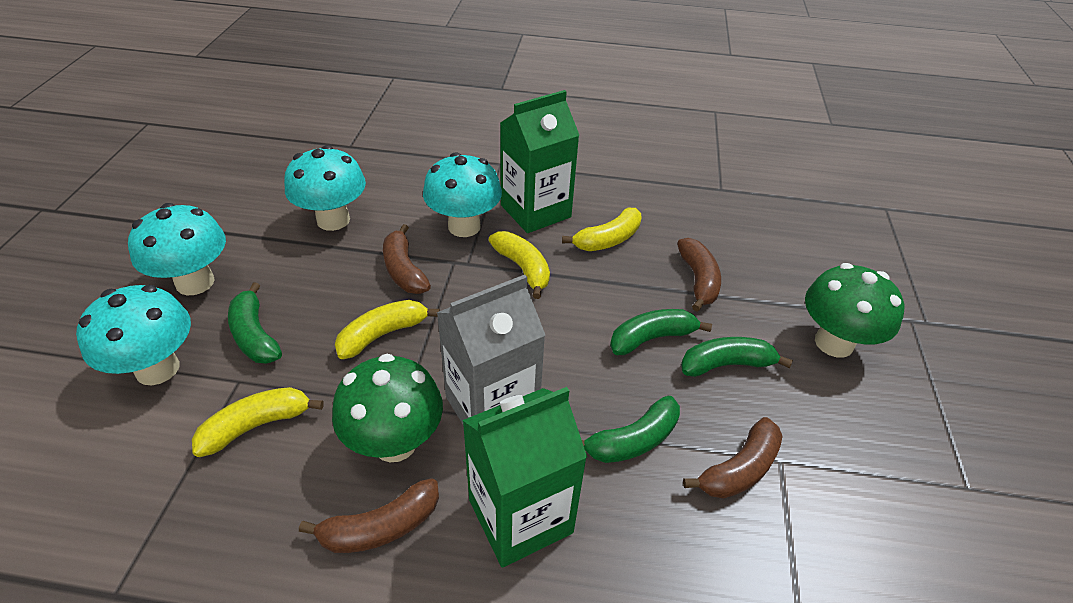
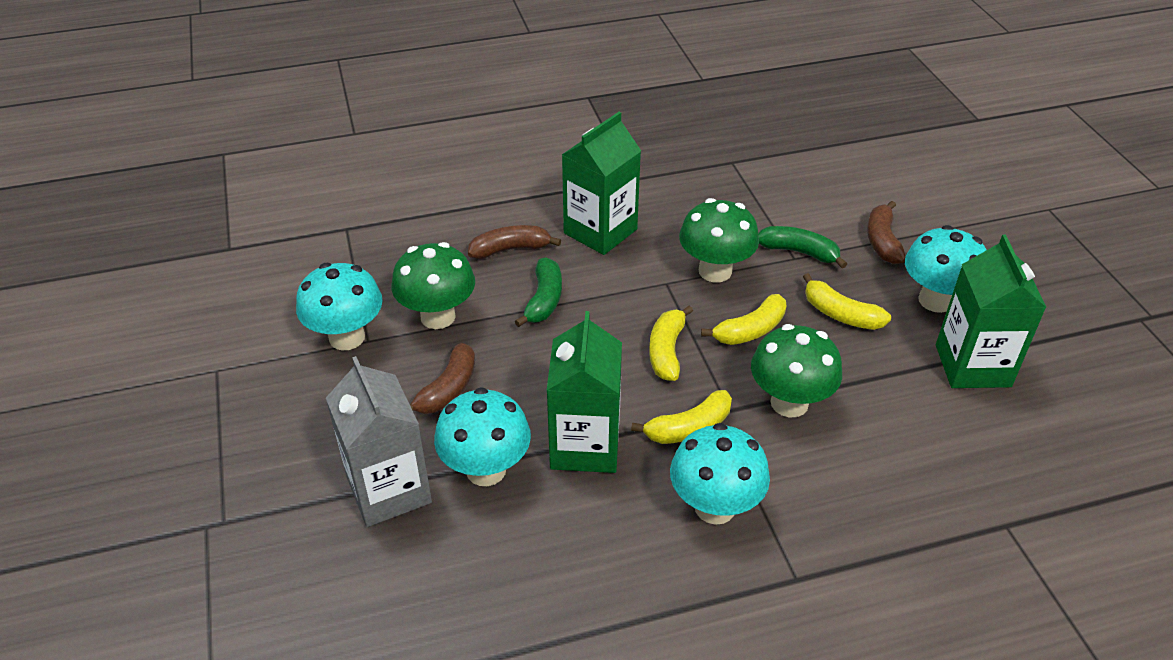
brown banana: [299,478,439,553] [383,224,431,294] [677,238,721,311] [683,417,783,498] = 4 -> [410,343,475,414] [468,225,561,259] [867,201,905,264] = 3
green banana: [228,282,282,364] [582,396,680,463] [610,309,712,355] [681,337,793,377] = 4 -> [515,257,562,327] [758,226,847,268] = 2
green carton: [462,387,587,568] [500,90,579,233] = 2 -> [547,311,622,473] [562,112,641,255] [936,235,1047,388] = 3
green mushroom: [332,354,443,462] [805,263,905,358] = 2 -> [392,242,475,329] [679,198,759,282] [751,324,842,417] = 3

